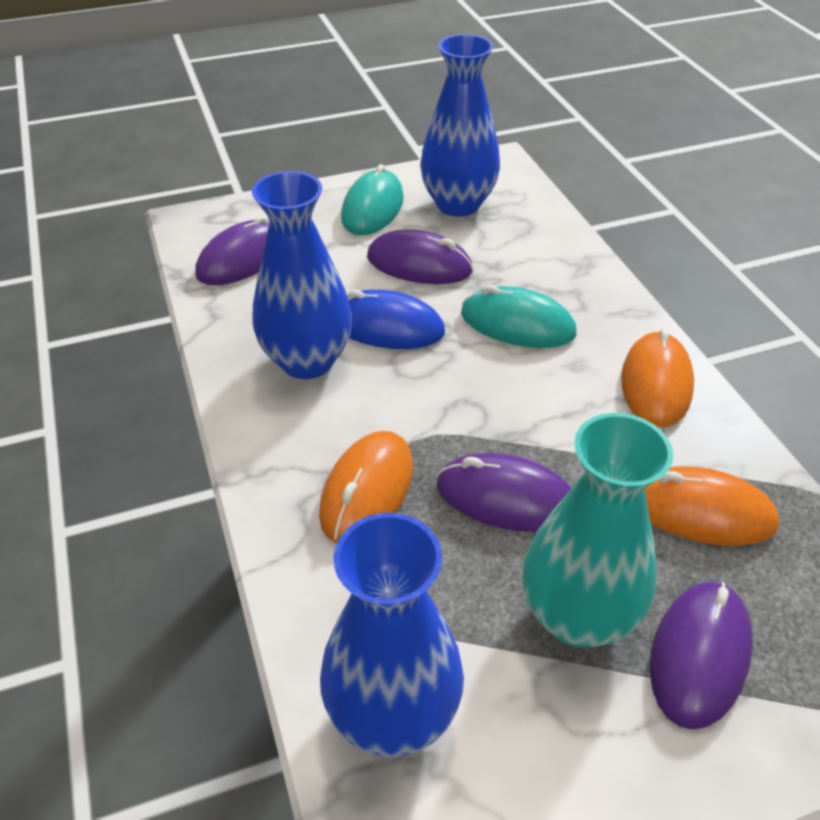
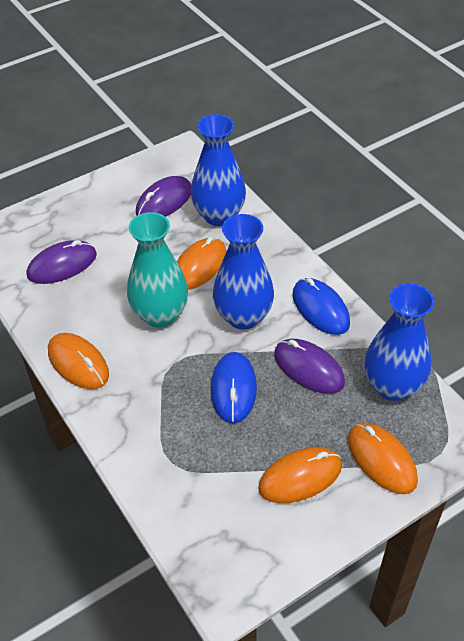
blue mouse: [347,290,445,349] = 1 -> [211,352,257,423] [293,278,350,335] = 2
orange mouse: [319,431,413,543] [621,329,694,428] [645,466,780,546] = 3 -> [48,333,109,389] [177,237,227,290] [258,447,342,503] [348,423,418,494] = 4
purple mouse: [195,215,270,285] [367,229,473,284] [437,453,572,532] [650,582,753,730] = 4 -> [27,240,97,284] [136,176,192,217] [274,338,345,394] = 3
turquoise mouse: [341,164,404,235] [461,285,576,348] = 2 -> none = 0

